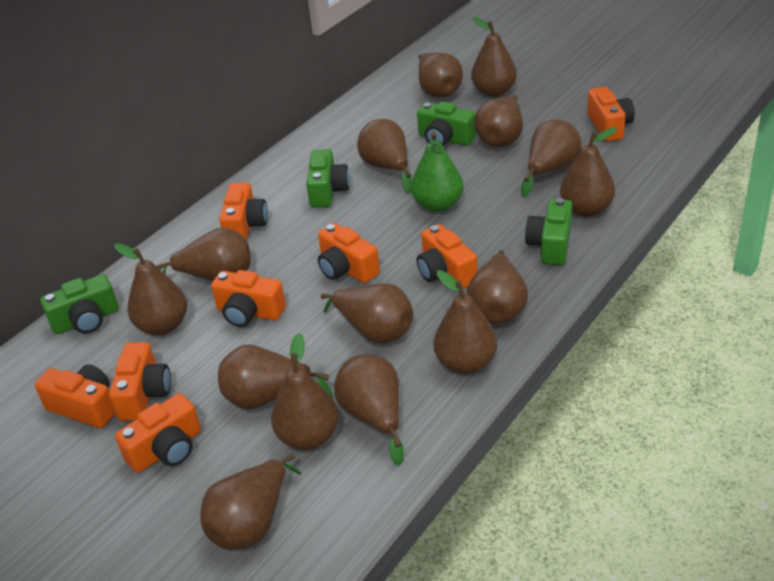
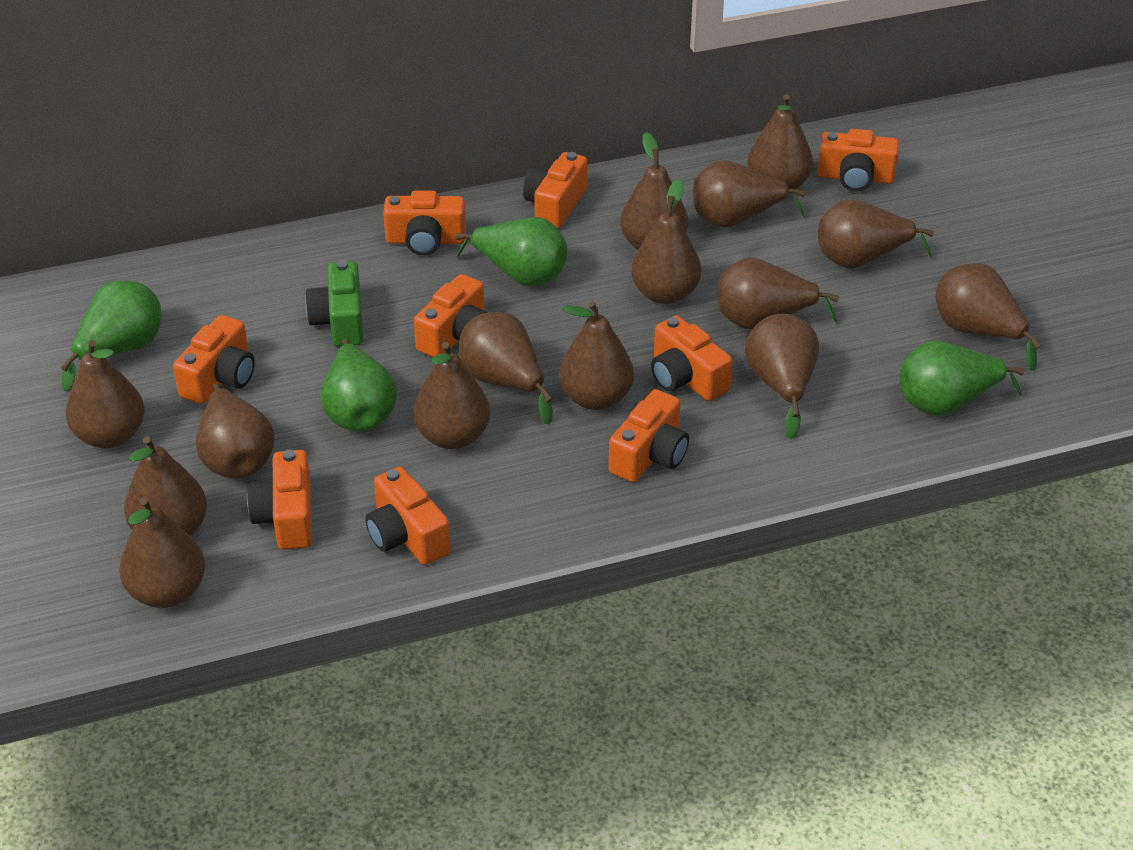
green camera: [40,274,119,334] [306,149,350,208] [417,101,476,146] [525,198,572,265] = 4 -> [305,260,364,347] = 1
green pear: [411,131,464,212] = 1 -> [60,280,161,391] [321,339,397,431] [455,217,567,286] [900,341,1025,416] = 4
orange camera: [35,364,116,428] [109,342,171,421] [115,393,201,473] [211,270,286,327] [219,183,268,240] [318,223,380,283] [417,224,477,289] [587,87,635,142] = 8 -> [173,315,255,404] [247,450,312,550] [365,466,451,565] [383,191,466,256] [414,274,488,357] [523,152,587,229] [608,389,689,482] [651,315,732,401] [818,129,899,191] = 9

